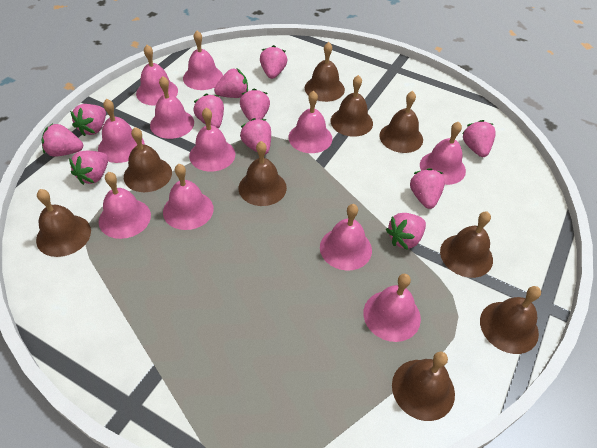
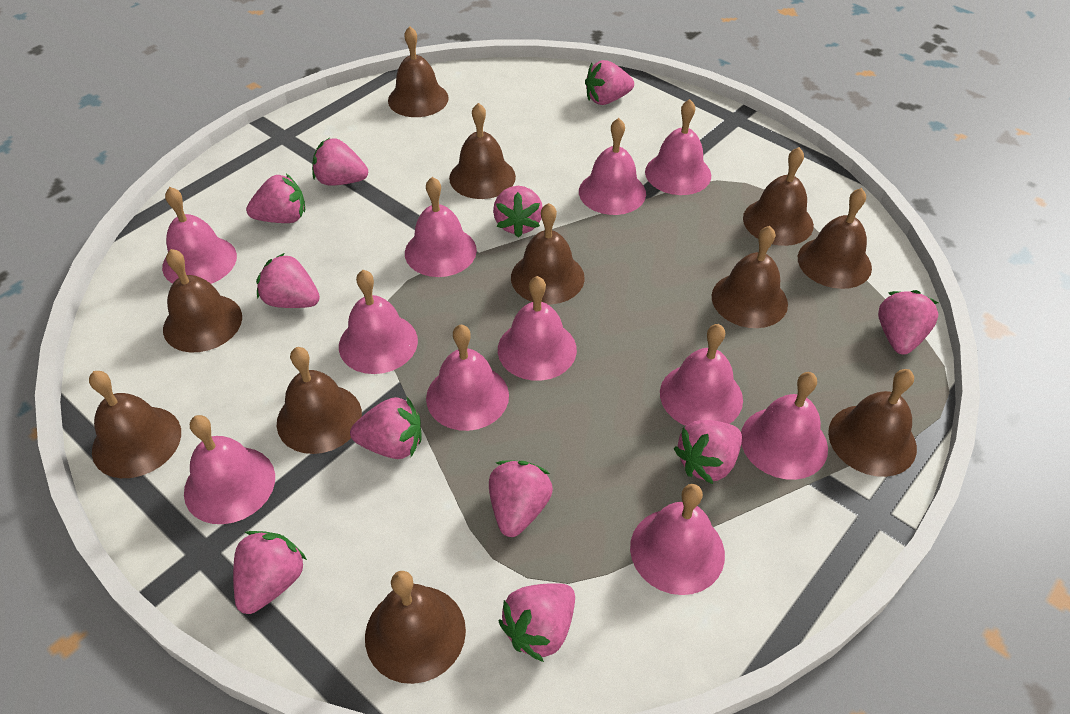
brown bell: [36,189,91,257] [124,127,172,192] [239,141,287,206] [305,42,345,102] [330,75,373,137] [379,91,423,153] [392,352,455,421] [440,212,493,278] [480,286,541,354] = 9 -> [89,371,181,478] [163,249,242,352] [277,347,362,454] [365,571,466,684] [388,26,449,117] [449,103,516,199] [511,203,585,304] [712,226,788,328] [743,147,814,246] [798,188,872,289] [828,369,917,477] = 11

